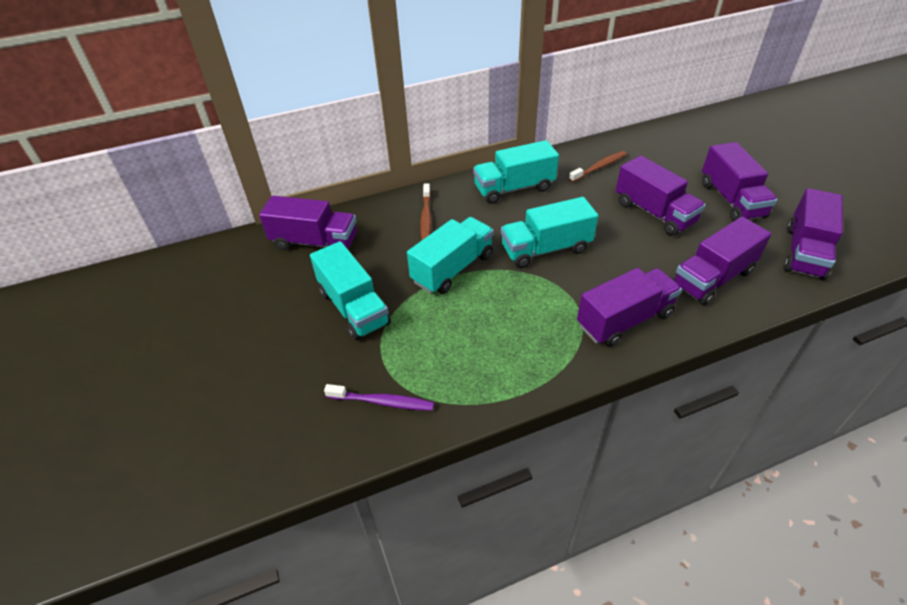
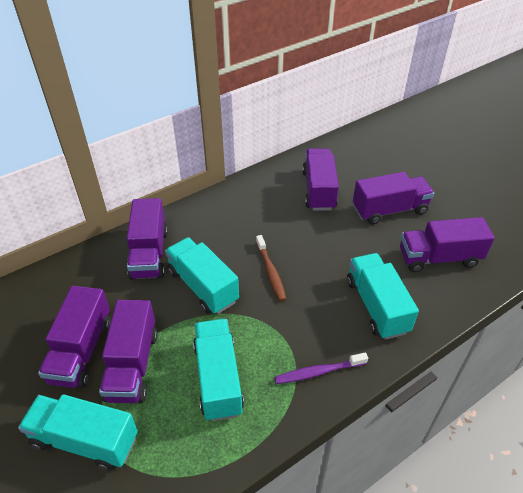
brown toothbrush: [420,183,431,240] [569,151,627,182] = 2 -> [256,235,286,301] = 1

